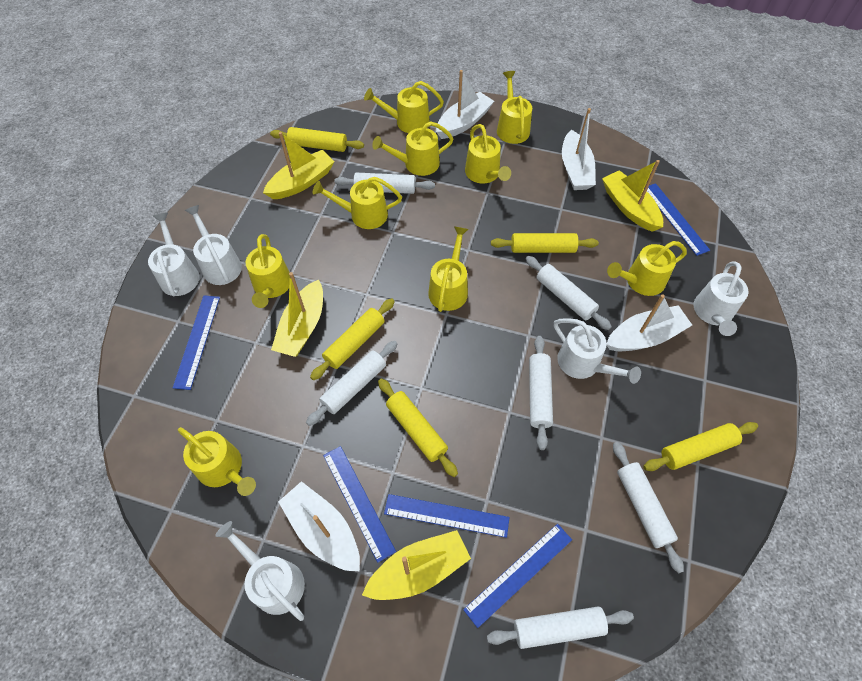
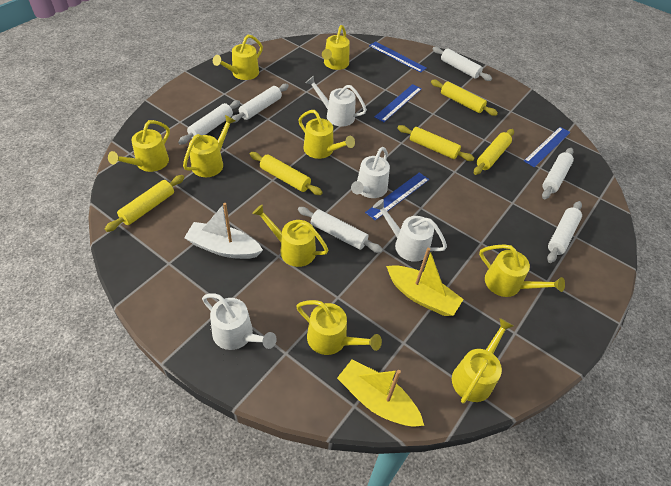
blue ruler: [173,295,220,390] [323,446,396,563] [384,494,510,538] [463,524,572,628] [644,183,710,256] = 5 -> [365,172,429,221] [369,41,427,73] [374,84,422,122] [524,127,571,167] = 4
white boat: [278,481,360,572] [436,70,494,139] [562,108,596,190] [607,294,692,351] = 4 -> [184,203,263,259] = 1
white watering can: [148,213,199,296] [185,205,242,285] [216,521,305,621] [554,318,641,384] [694,262,748,336] = 5 -> [202,293,277,350] [306,76,367,127] [351,147,390,198] [373,199,447,262] = 4
yellow boat: [263,132,335,199] [271,272,323,357] [362,530,471,600] [602,160,663,232] = 4 -> [337,359,424,426] [386,248,464,316] = 2

